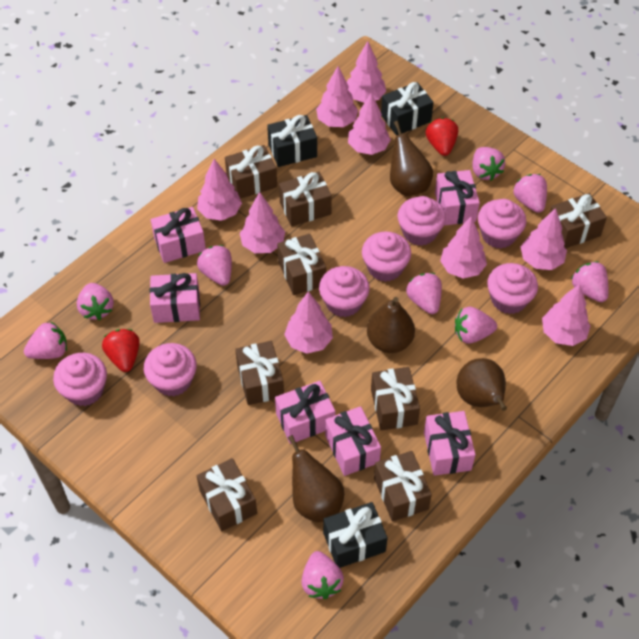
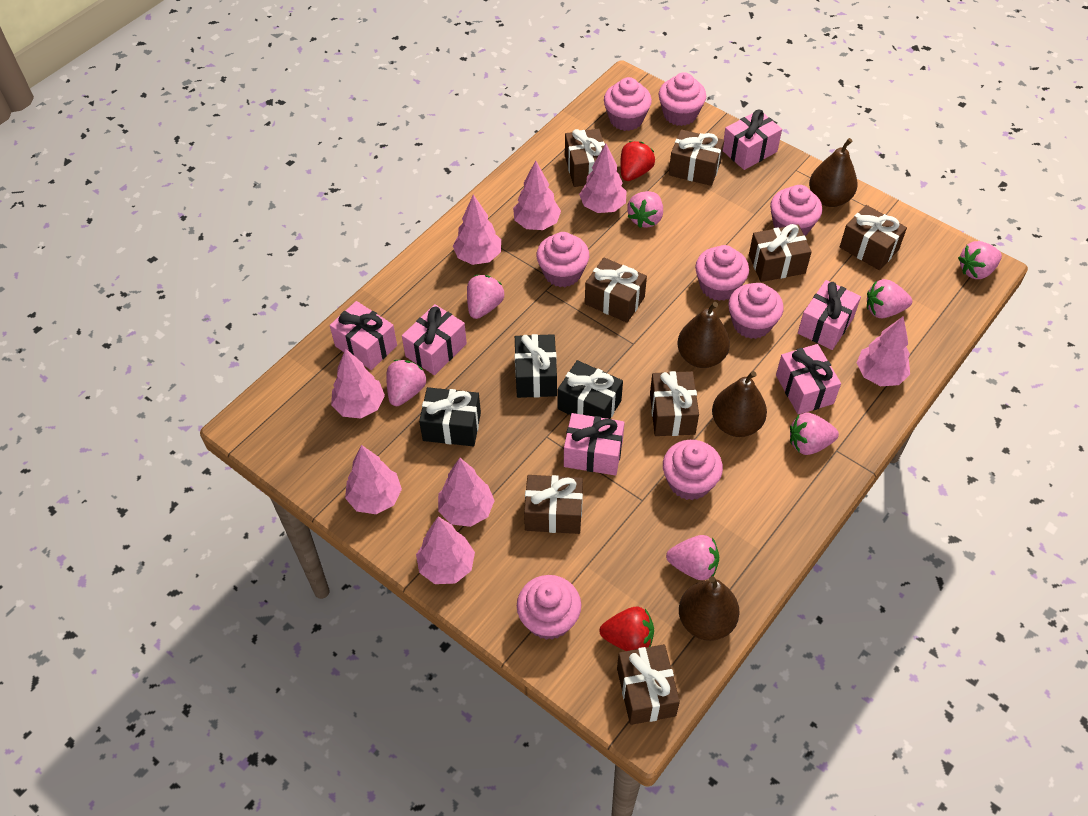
pink cupcake: [53,353,107,406] [144,343,197,397] [319,266,370,317] [362,231,411,282] [398,196,446,246] [478,199,526,248] [487,263,538,314] = 7 -> [517,575,581,640] [537,232,589,287] [604,77,652,131] [659,72,706,126] [663,440,723,500] [695,245,749,301] [728,283,784,339] [770,185,822,236] = 8
pink strawberry: [24,322,67,359] [77,283,114,320] [197,245,232,286] [301,551,344,599] [406,273,442,314] [455,307,497,344] [472,147,505,181] [513,174,547,213] [571,261,608,302] = 9 -> [386,360,426,406] [467,275,504,319] [627,191,663,228] [666,535,719,580] [790,413,839,455] [867,279,912,319] [958,241,1002,279] = 7
pink tree: [197,159,242,221] [240,192,285,253] [284,291,333,354] [316,66,358,127] [347,41,386,103] [348,93,391,155] [440,216,487,278] [520,208,567,270] [542,284,591,346] = 9 -> [331,348,385,419] [345,445,402,514] [416,516,475,584] [438,458,495,527] [453,195,501,265] [513,161,561,230] [579,144,627,213] [857,317,910,386] = 8

